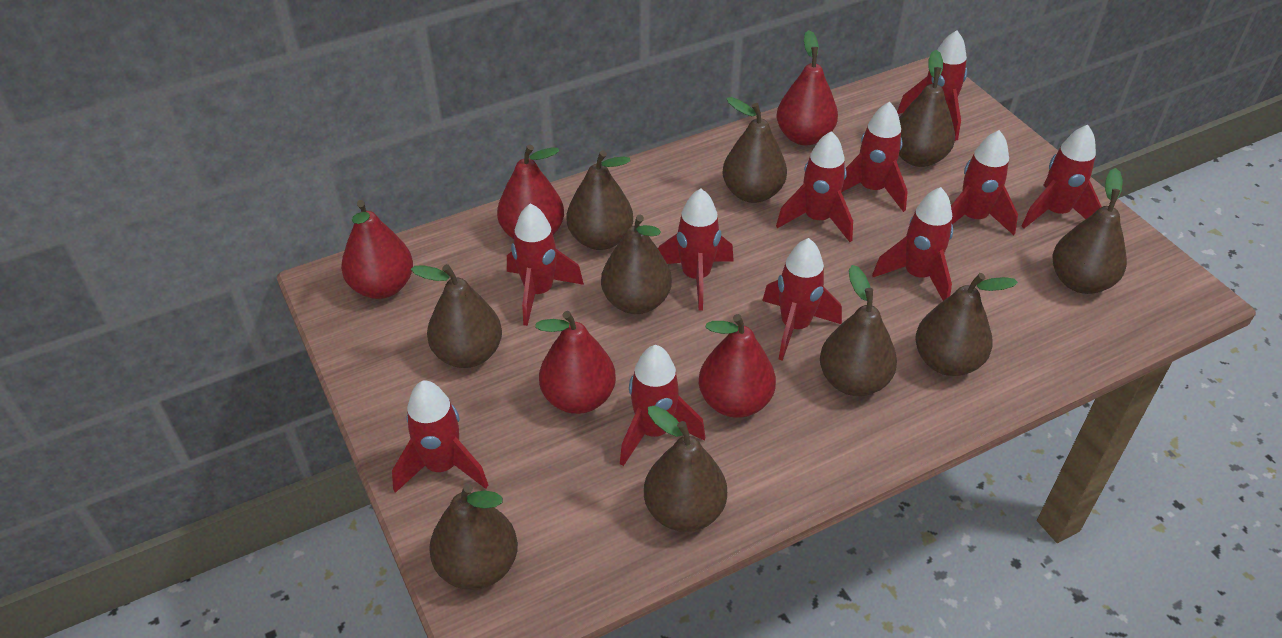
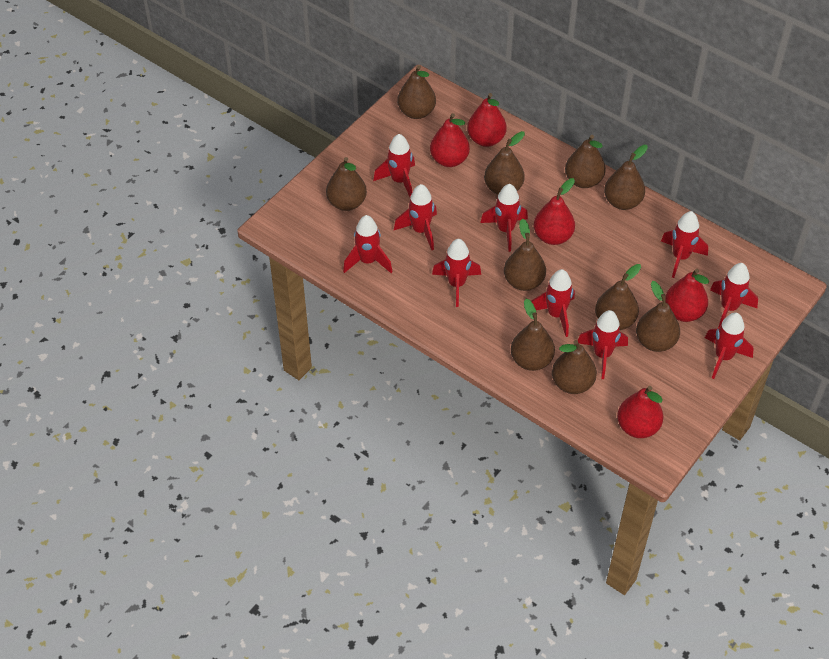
red rocket: [392,380,488,493] [507,203,584,326] [620,345,705,466] [658,188,734,311] [762,238,842,361] [776,131,853,242] [842,102,908,212] [872,187,953,301] [897,30,967,141] [951,130,1018,235] [1021,125,1102,228] = 11 -> [343,215,392,273] [373,134,415,197] [394,184,437,250] [432,239,481,307] [480,184,528,252] [531,269,575,337] [578,310,628,379] [661,211,708,278] [705,313,754,379] [710,263,758,328] = 10

